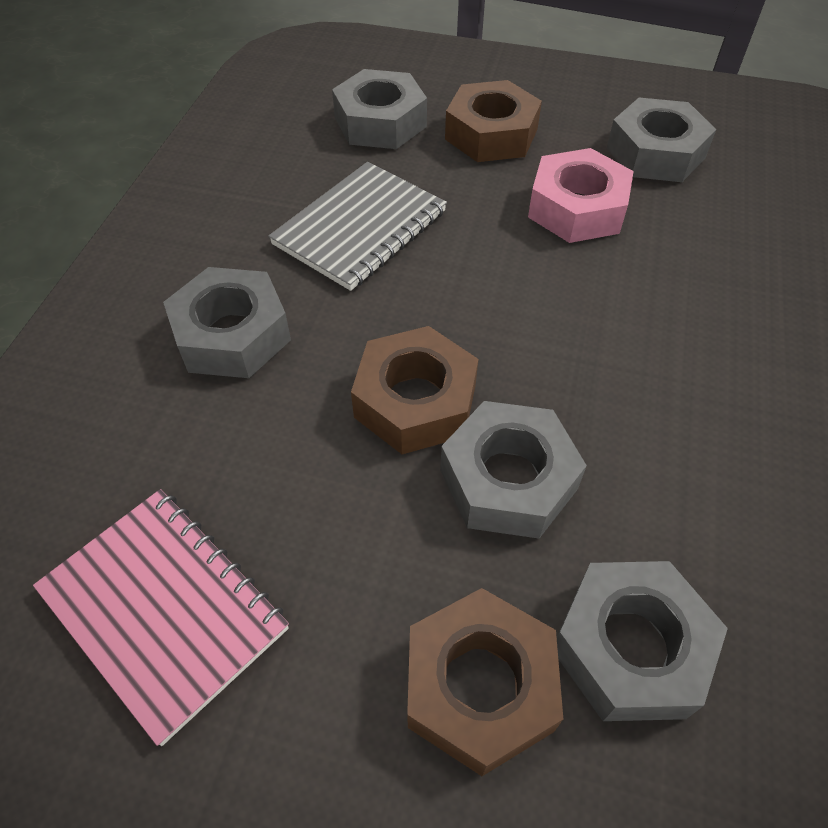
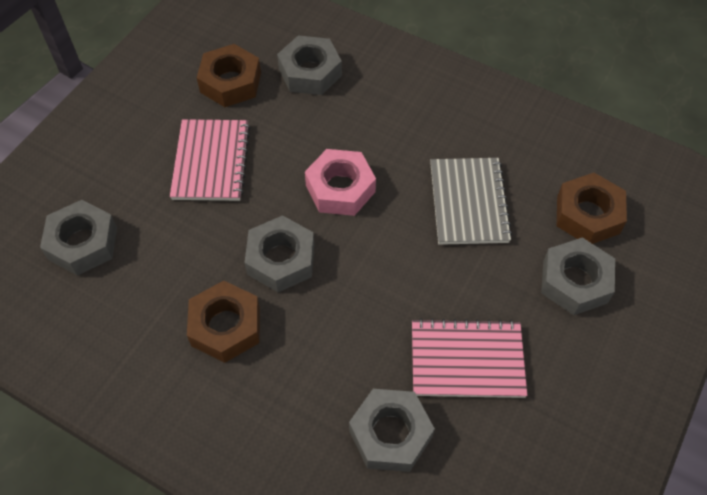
pink notebook: [33,489,289,746] = 1 -> [170,119,250,201] [412,318,527,398] = 2

